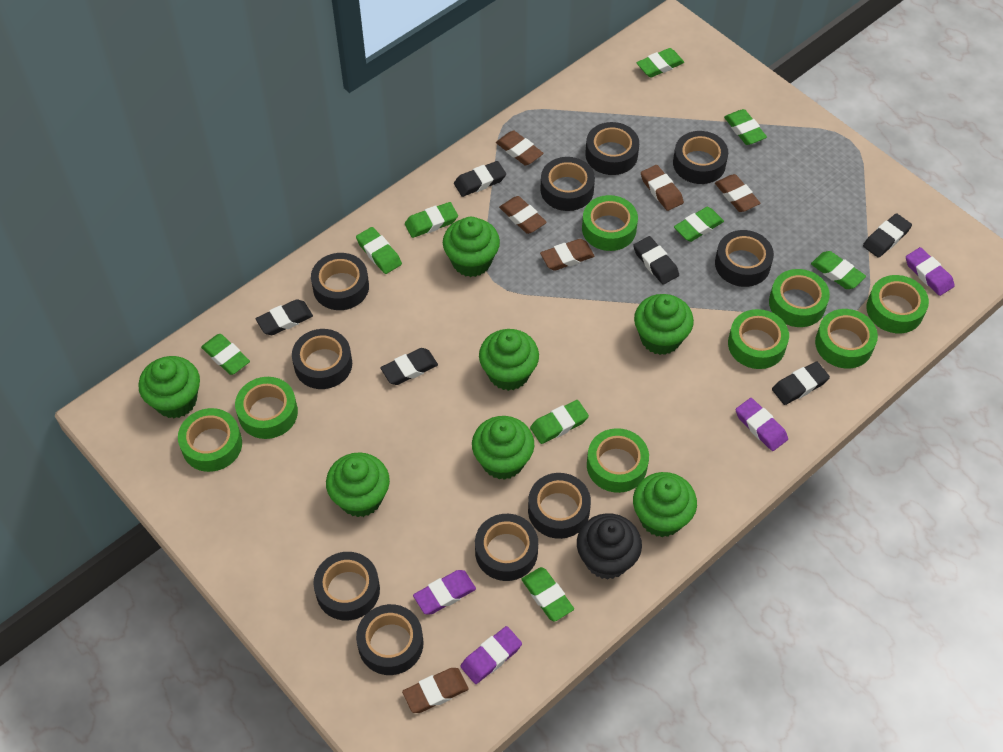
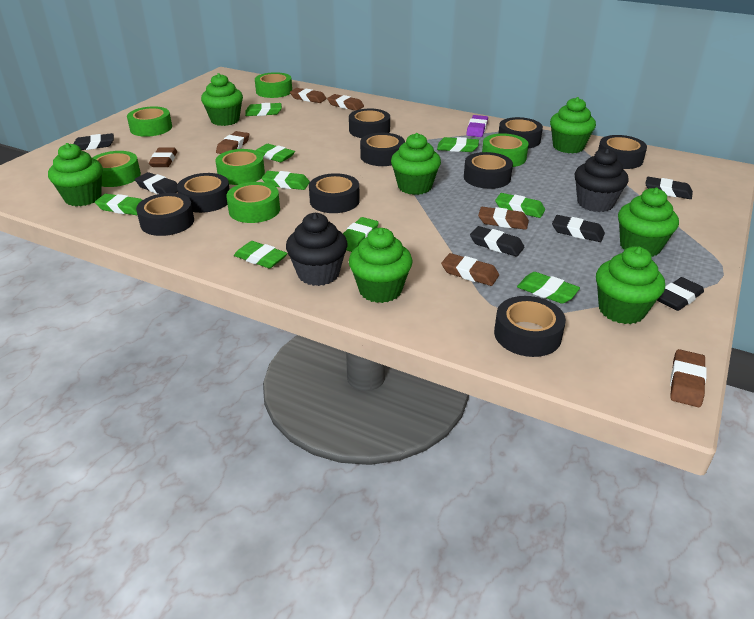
black cupcake: [577,513,642,580] = 1 -> [286,213,348,286] [575,148,629,212] = 2
black tape: [292,329,352,389] [311,253,369,310] [313,552,380,620] [356,604,423,675] [475,514,538,581] [528,473,591,539] [540,157,595,211] [585,122,639,175] [673,131,728,184] [715,230,774,287] = 10 -> [136,193,194,236] [177,173,230,213] [309,173,360,213] [349,109,390,138] [360,133,405,166] [464,152,513,189] [494,296,566,357] [498,117,543,149] [598,135,647,169] = 9
brown eraser: [402,668,469,713] [496,131,544,166] [499,196,547,234] [540,239,594,271] [641,165,684,211] [715,174,760,212] = 6 -> [149,147,177,167] [216,131,249,154] [290,88,327,103] [327,94,364,111] [441,253,499,286] [478,207,529,230] [670,349,707,407] = 7
green tape: [178,408,242,472] [235,377,298,439] [582,195,638,251] [587,428,649,493] [728,309,789,369] [769,269,830,327] [815,309,878,368] [866,275,929,333] = 8 -> [92,151,141,187] [127,106,172,137] [215,149,265,185] [226,182,280,223] [255,72,292,98] [482,133,529,167] = 6
purple eraser: [413,570,476,614] [460,626,522,684] [736,398,788,451] [906,247,955,296] = 4 -> [466,115,488,137] = 1

